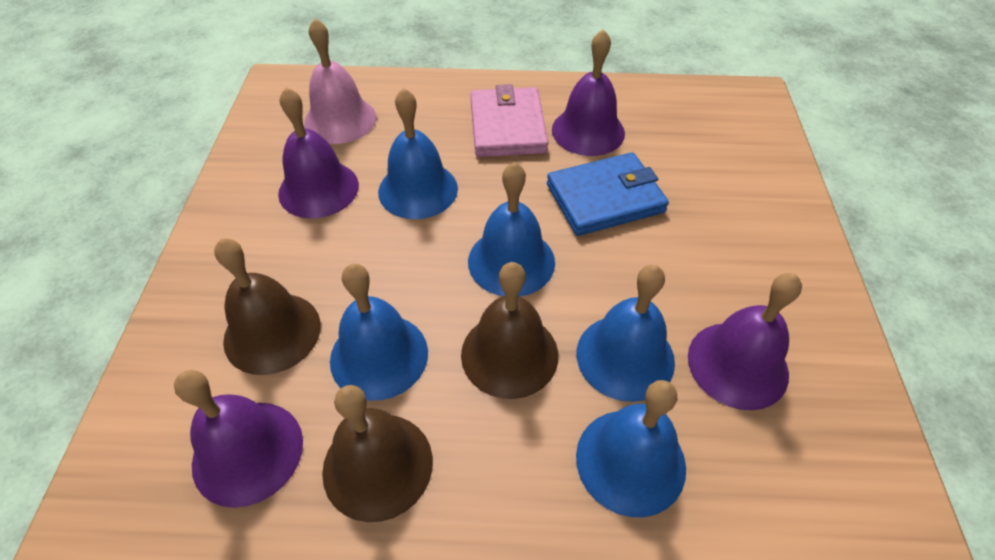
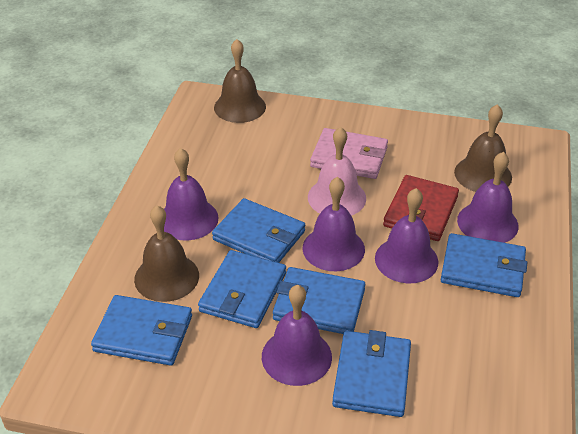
blue bell: [330,264,428,401] [378,88,458,219] [468,162,555,297] [576,380,686,517] [577,265,675,402] = 5 -> none = 0
blue wallet: [547,152,669,236] = 1 -> [91,295,192,366] [198,250,286,328] [212,198,305,263] [273,267,365,334] [332,330,411,417] [441,233,527,297] = 6
purple bell: [174,370,303,508] [278,87,359,219] [552,29,625,156] [688,273,802,410] = 4 -> [164,148,219,240] [262,285,332,386] [302,177,365,271] [375,188,438,283] [457,152,519,243] = 5
red wallet: none = 0 -> [383,175,459,241] = 1

